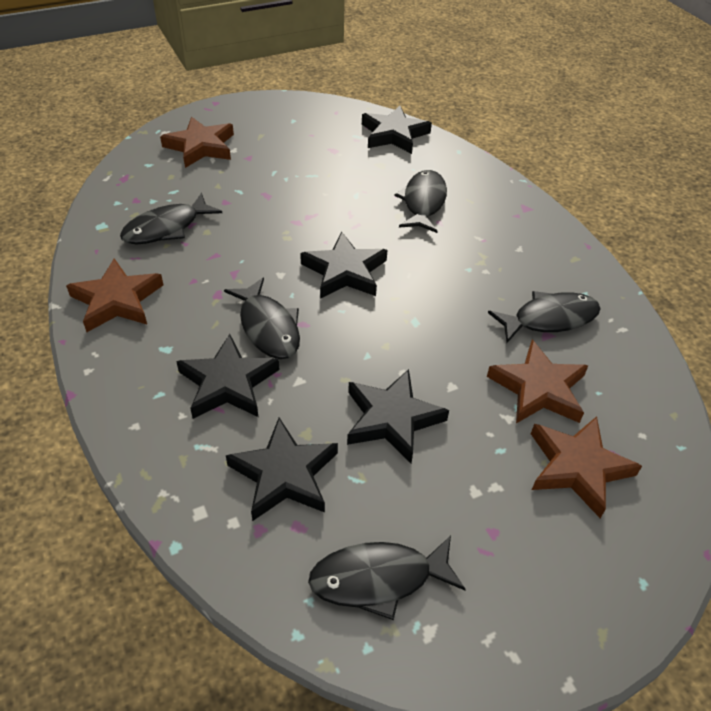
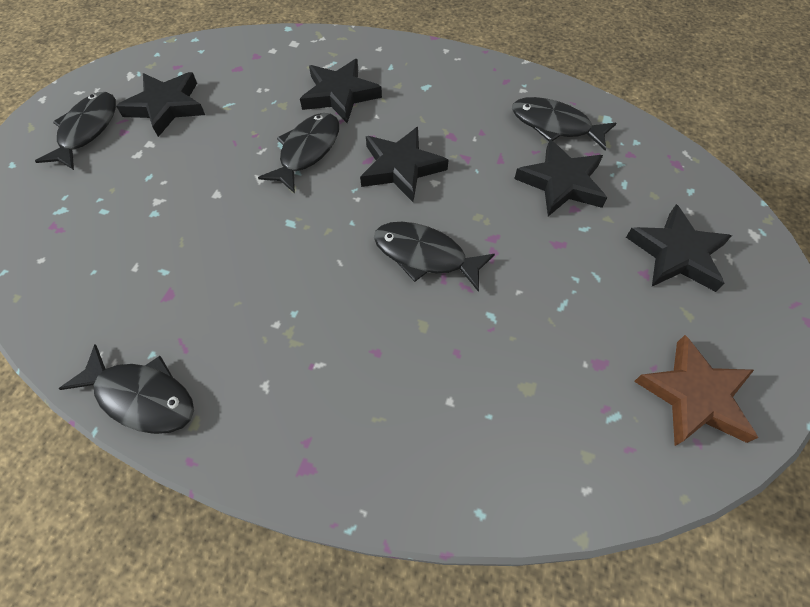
brown star: [66,258,164,332] [160,117,234,168] [487,340,588,423] [531,416,642,518] = 4 -> [634,335,758,446] = 1

